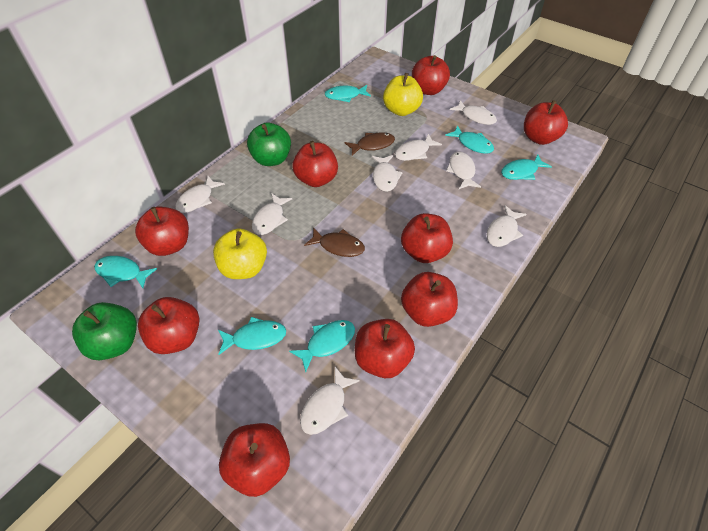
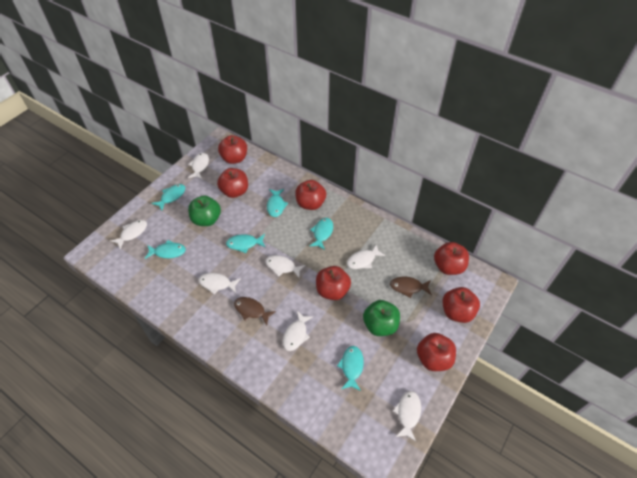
red apple: [135,207,189,256] [138,297,199,354] [219,423,290,497] [292,141,338,187] [355,319,415,378] [401,213,453,263] [401,272,458,327] [412,55,450,95] [524,100,568,145] = 9 -> [217,168,248,198] [218,135,247,164] [295,180,326,210] [316,266,351,300] [417,333,456,371] [434,242,469,275] [442,287,480,323] = 7
white fish: [175,176,225,213] [252,193,292,235] [300,367,360,435] [372,155,403,192] [395,134,442,161] [446,151,481,189] [450,100,497,125] [487,205,527,247] = 8 -> [110,220,147,249] [188,153,209,179] [198,273,240,294] [265,255,306,279] [283,311,313,351] [347,245,386,269] [393,391,421,441] = 7
yellow apple: [213,228,267,279] [383,73,423,116] = 2 -> none = 0

